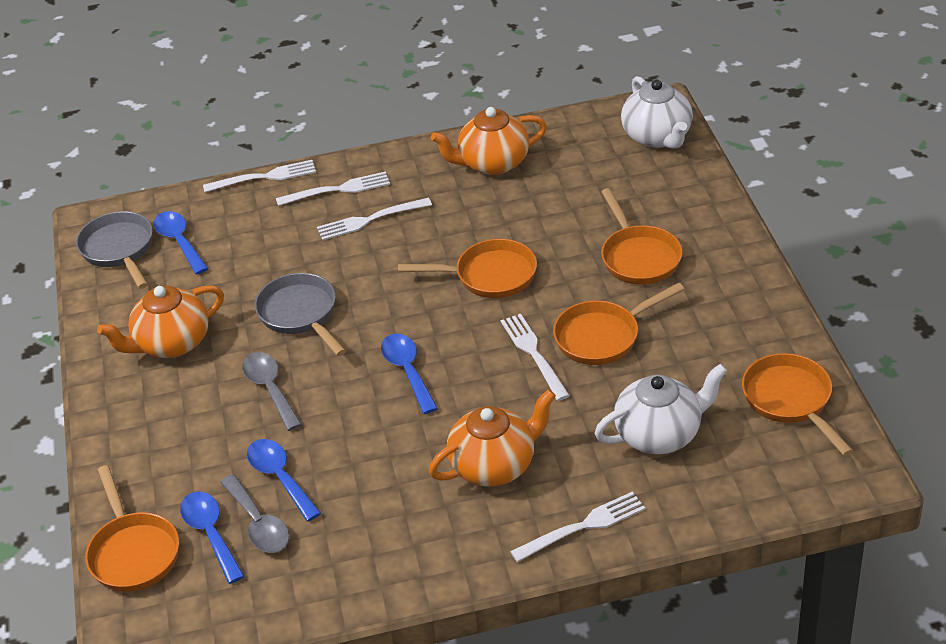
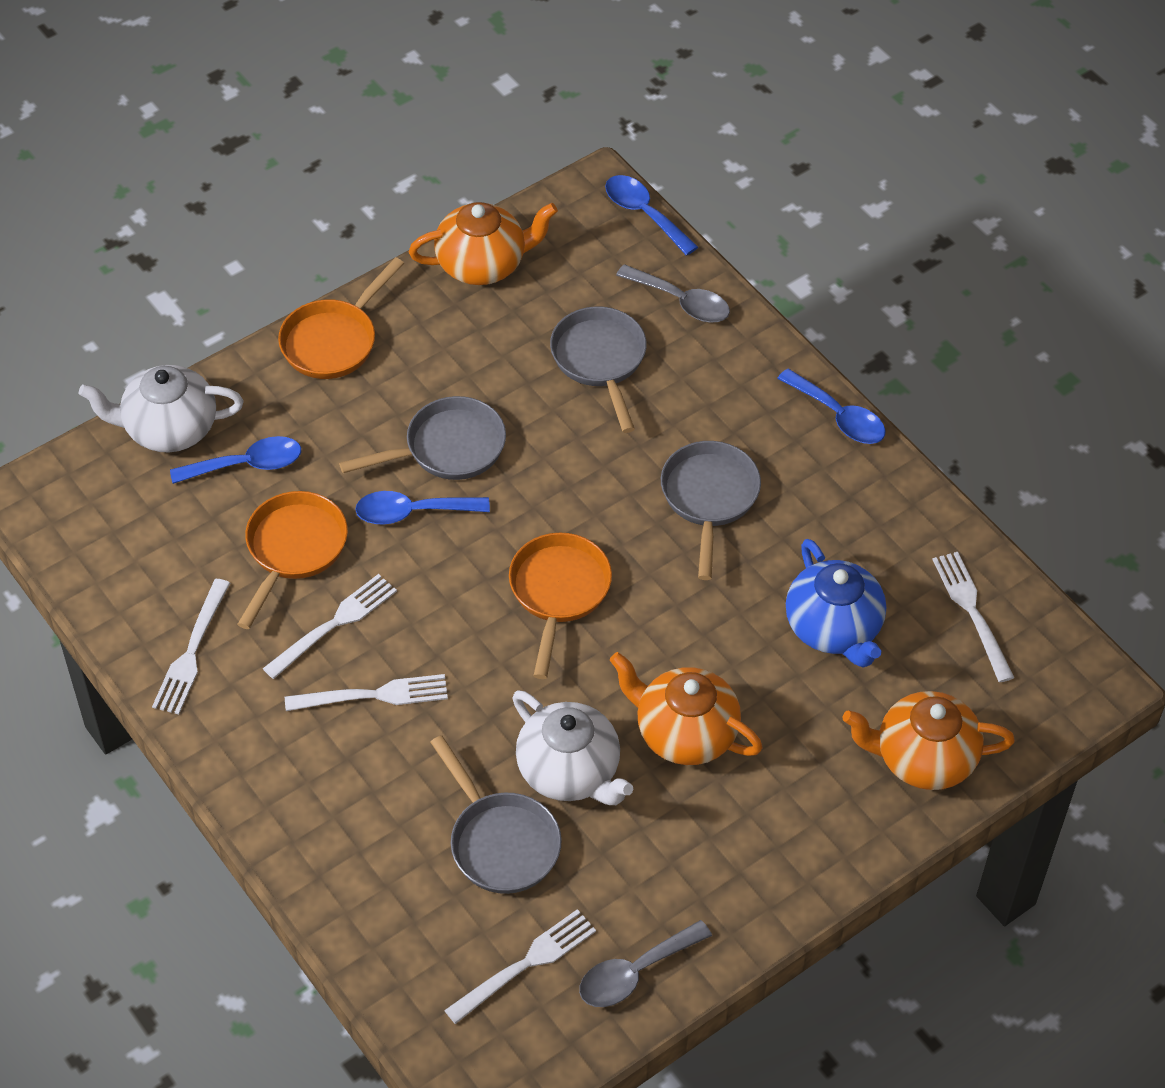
blue teapot: none = 0 -> [786,539,886,668] = 1
grey pan: [76,211,153,289] [255,273,346,356] = 2 -> [339,396,506,480] [430,735,562,894] [550,306,647,433] [661,441,761,580] = 4
orange pan: [85,465,179,592] [398,239,537,298] [553,283,684,365] [601,188,683,285] [742,353,853,456] = 5 -> [237,491,348,629] [278,257,404,379] [509,533,612,679] = 3

